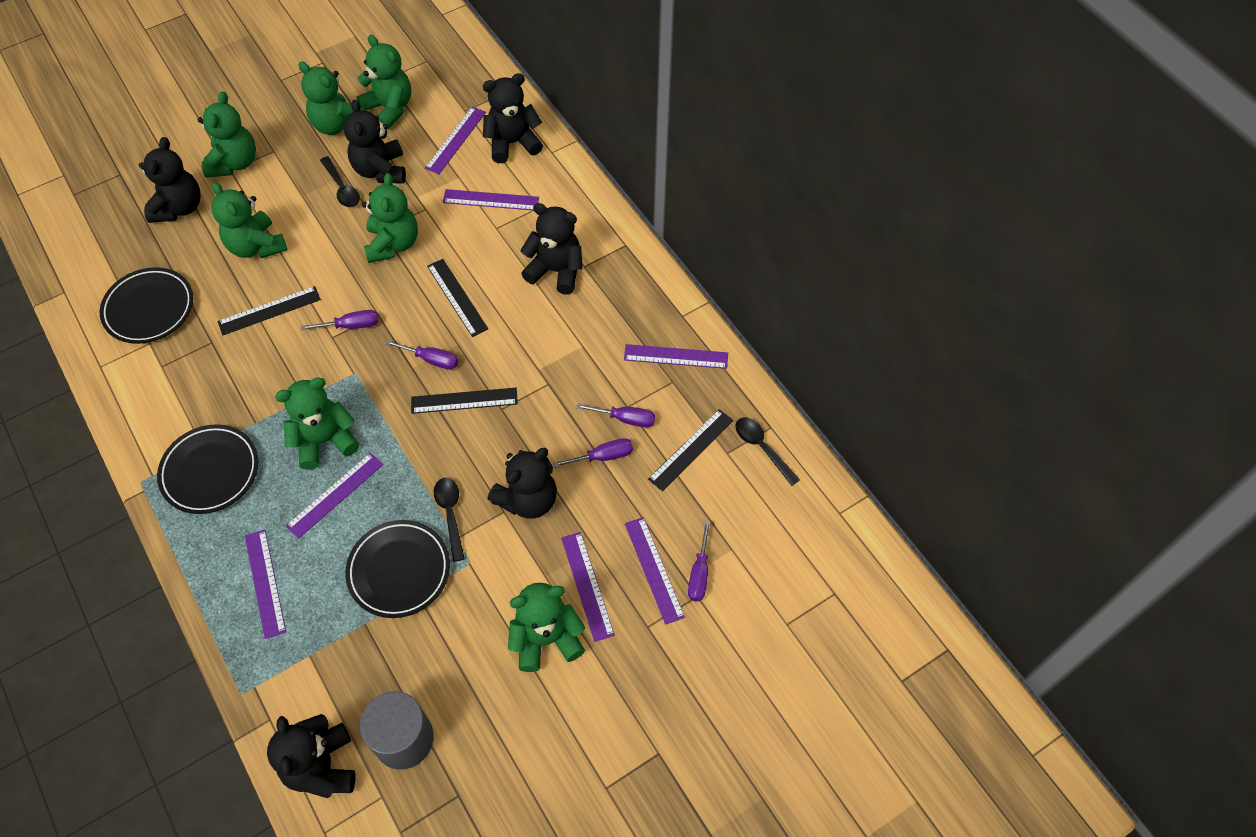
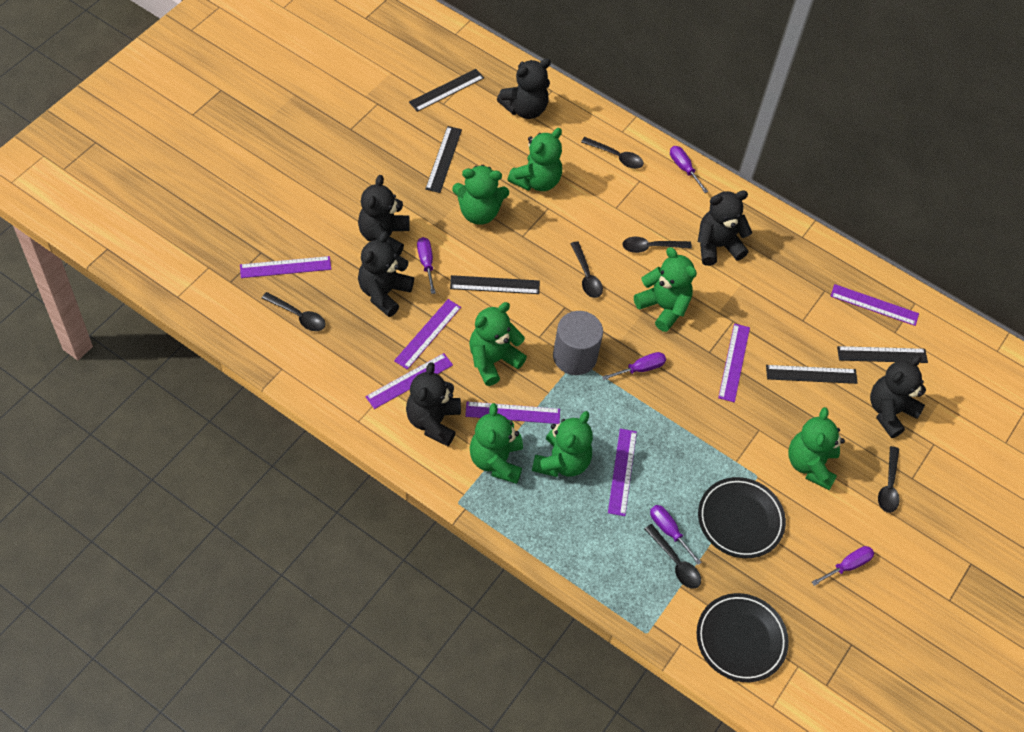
black plate: [100,267,193,344] [157,424,258,514] [345,520,450,618] = 3 -> [696,593,789,682] [698,477,786,558] = 2
black ruler: [218,286,321,335] [411,388,518,414] [427,259,488,337] [648,409,734,492] = 4 -> [409,69,484,112] [425,126,462,193] [450,275,540,294] [766,365,858,384] [837,346,928,363] = 5
black spoon: [320,156,360,207] [434,478,465,562] [736,417,800,486] = 3 -> [262,292,325,331] [570,241,603,298] [581,137,644,169] [622,237,692,253] [645,524,701,589] [878,446,900,513] = 6

